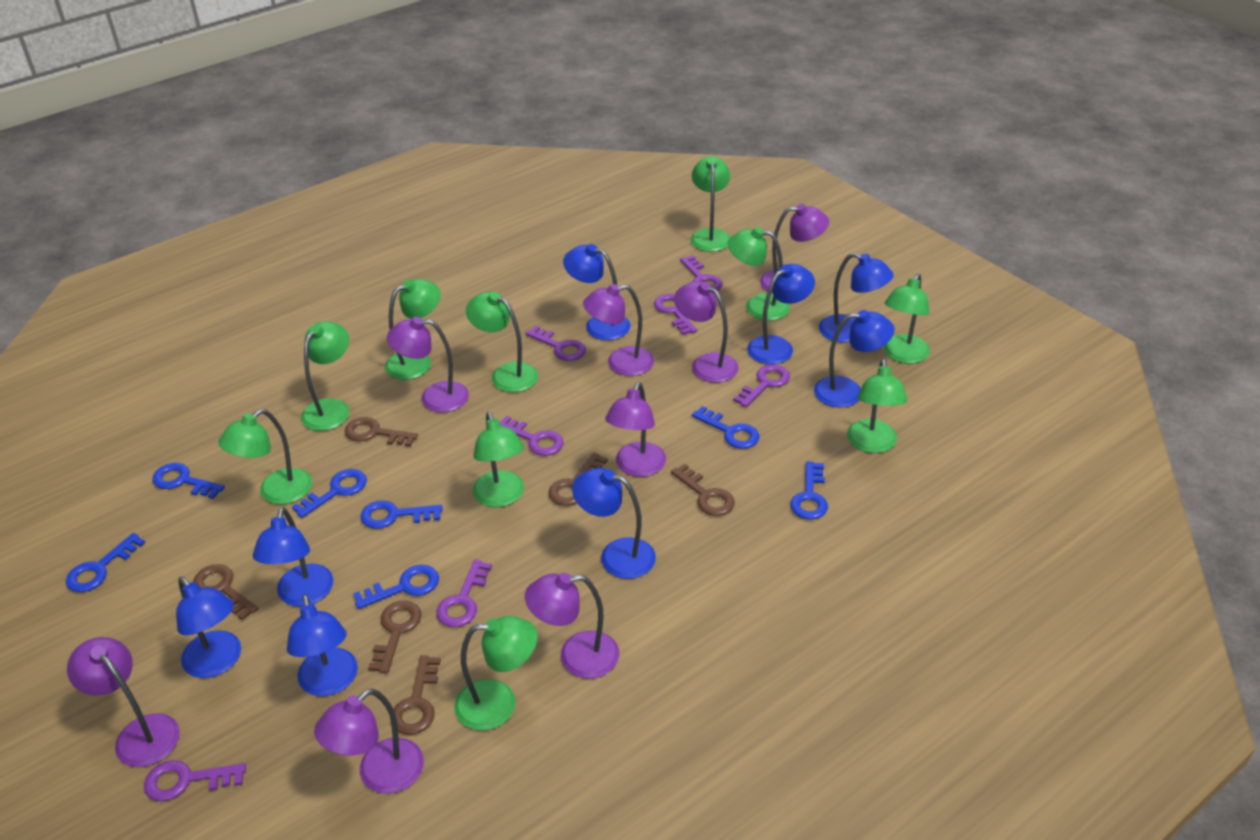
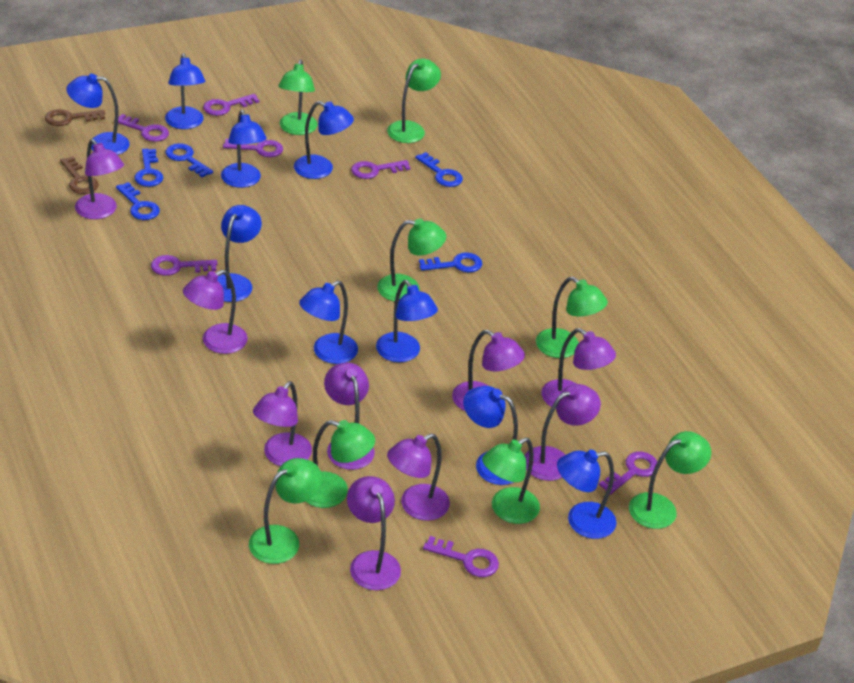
blue key: [66,533,145,592] [152,463,225,499] [292,469,367,518] [353,565,439,609] [360,500,442,529] [692,406,760,449] [790,461,828,520] = 7 -> [116,182,160,220] [135,149,163,187] [166,143,213,178] [415,152,463,187] [419,252,482,273] = 5
blue lamp: [176,577,241,678] [253,507,333,607] [287,594,358,696] [563,244,630,340] [572,468,656,579] [747,264,815,364] [814,310,895,408] [819,253,894,343] = 8 -> [66,74,129,155] [165,53,205,129] [217,205,262,302] [221,110,267,188] [294,101,354,179] [299,280,358,364] [376,280,438,362] [463,386,518,485] [557,449,616,539] = 9
brown key: [193,564,259,620] [345,417,418,447] [368,601,422,674] [391,655,441,735] [548,452,608,506] [671,464,735,516] = 6 -> [45,109,105,126] [60,157,98,194] = 2
green lamp: [219,409,312,504] [301,321,349,431] [385,279,441,380] [454,616,538,731] [466,292,538,392] [472,412,524,507] [691,156,730,252] [728,227,790,321] [847,359,907,453] [884,274,930,364] = 10 -> [249,458,322,564] [278,59,317,135] [305,420,375,508] [377,218,446,302] [387,58,441,143] [482,437,540,524] [536,277,608,358] [629,431,711,529] = 8
purple lamp: [67,637,180,767] [314,689,424,794] [387,317,469,413] [525,573,619,679] [583,284,654,376] [605,382,666,477] [674,281,739,383] [760,204,829,293] = 8 -> [75,139,124,219] [183,270,248,354] [253,381,312,466] [324,363,375,470] [347,476,401,590] [387,433,450,521] [452,330,525,411] [525,384,601,481] [541,328,616,407] = 9

